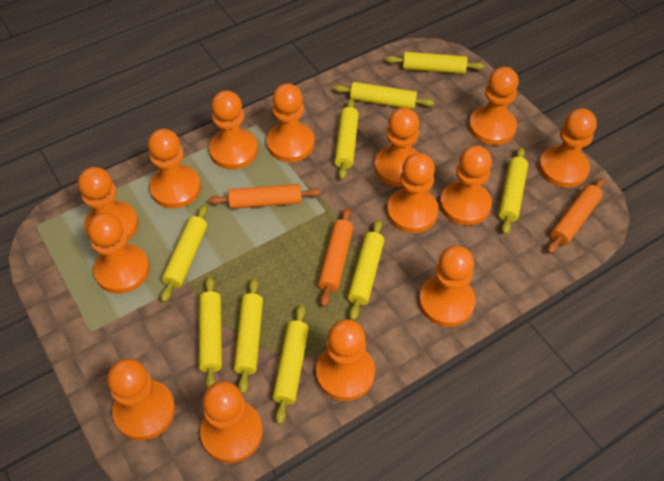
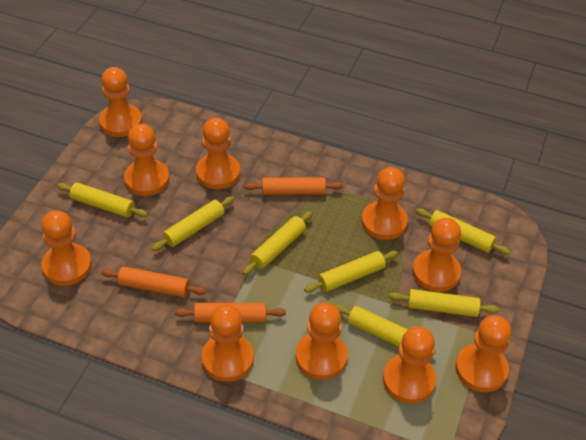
orange pawn: [78,167,139,241] [87,213,150,294] [107,359,175,441] [148,129,201,208] [200,381,263,463] [209,90,258,169] [266,83,315,162] [316,319,375,401] [374,108,419,187] [387,153,439,233] [419,246,475,327] [440,145,492,226] [469,67,519,145] [539,108,597,188] = 14 -> [41,210,92,286] [99,67,142,137] [124,124,169,196] [196,118,240,189] [201,304,254,382] [296,303,348,380] [361,167,408,240] [383,326,436,404] [412,218,461,292] [455,315,511,392] = 10
yellow rolling pin: [161,204,208,302] [199,276,222,388] [234,278,263,394] [272,305,309,424] [333,82,434,109] [334,98,359,180] [347,220,384,320] [386,52,485,74] [498,147,528,234] = 9 -> [57,182,148,218] [152,196,234,251] [243,211,312,275] [304,251,398,293] [334,304,436,355] [389,289,499,317] [416,208,511,255] = 7

